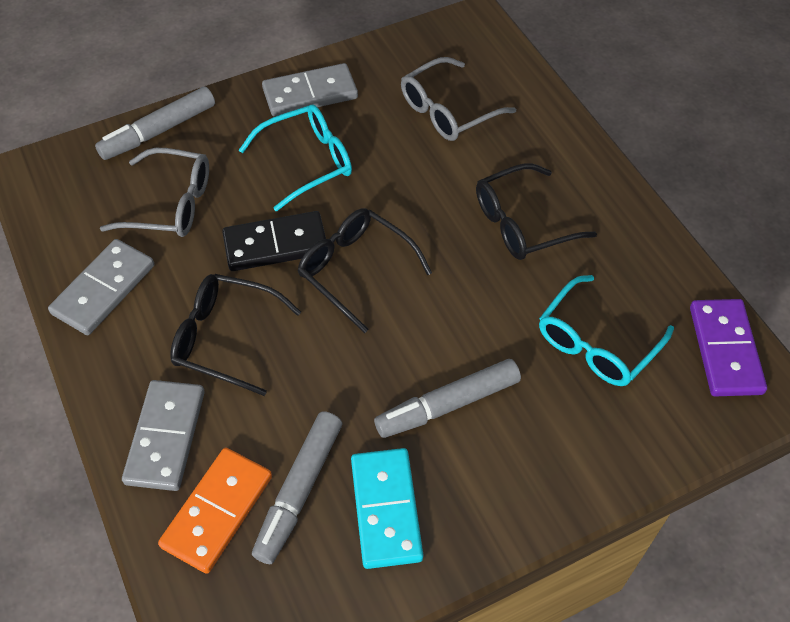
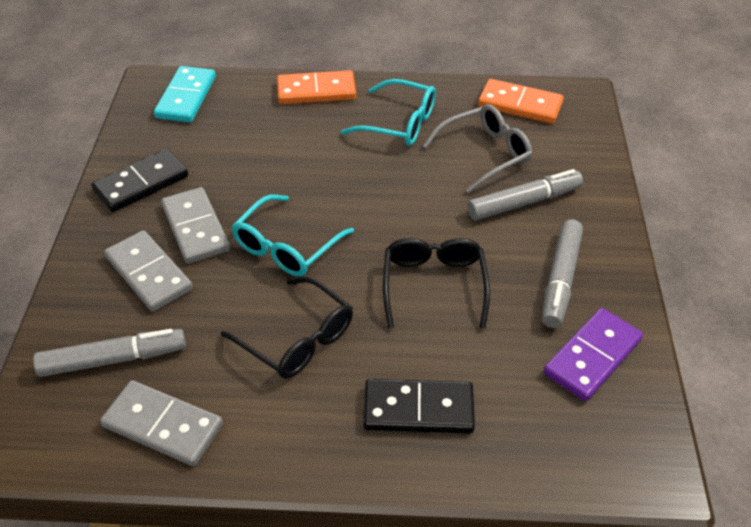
black domino: [222,211,326,271] = 1 -> [91,149,188,212] [363,379,475,433] = 2
black glasses: [170,274,301,396] [298,208,432,333] [476,163,597,260] = 3 -> [221,276,353,379] [383,238,490,328] = 2
grey glasses: [100,148,209,237] [401,57,516,141] = 2 -> [423,104,532,193] = 1
orange domino: [158,448,272,574] = 1 -> [277,70,356,104] [478,79,564,124] = 2

